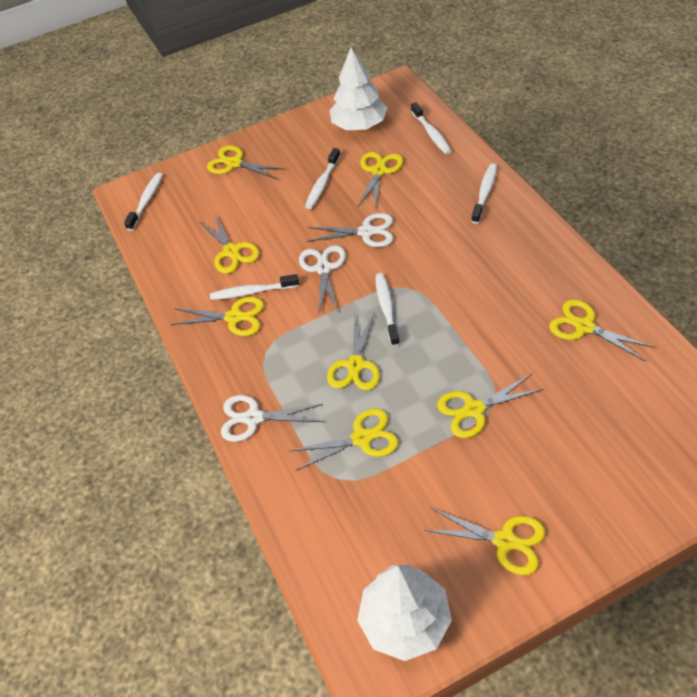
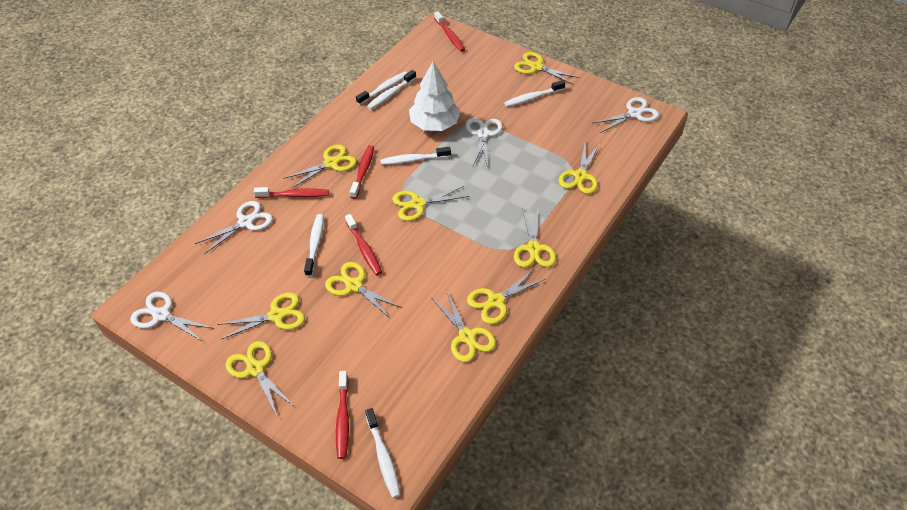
red toothbrush: none = 0 -> [254,187,329,198] [336,371,349,459] [345,214,382,275] [350,145,374,199] [434,11,465,52] = 5
white scissors: [221,395,323,442] [299,245,346,314] [307,213,394,247] = 3 -> [130,292,214,342] [195,201,273,254] [466,118,502,167] [593,97,659,133] = 4
white tree: [330,47,387,130] [357,565,452,661] = 2 -> [409,61,461,131] = 1
yellow scissors: [171,297,264,336] [199,214,260,274] [207,145,286,179] [291,408,399,471] [327,313,380,390] [358,152,403,209] [424,508,546,575] [437,374,543,438] [549,299,655,362] = 9 -> [217,293,305,340] [225,341,294,416] [284,145,357,189] [325,262,402,319] [392,186,469,221] [432,291,496,362] [467,268,545,324] [514,52,580,85] [514,208,556,267] [559,144,600,194] = 10

